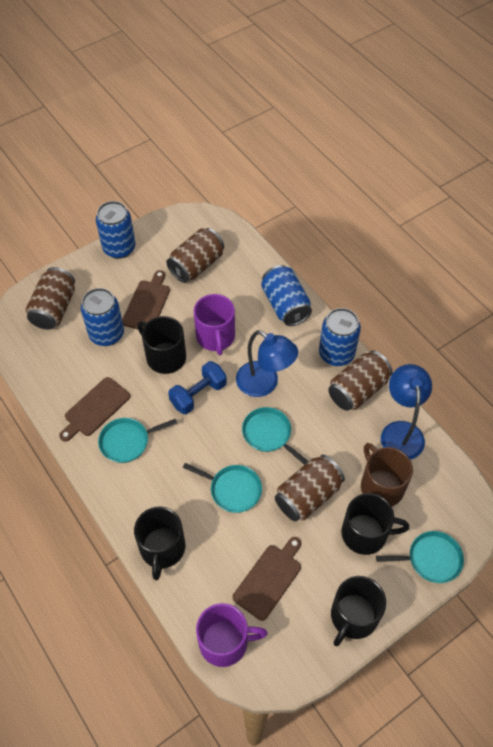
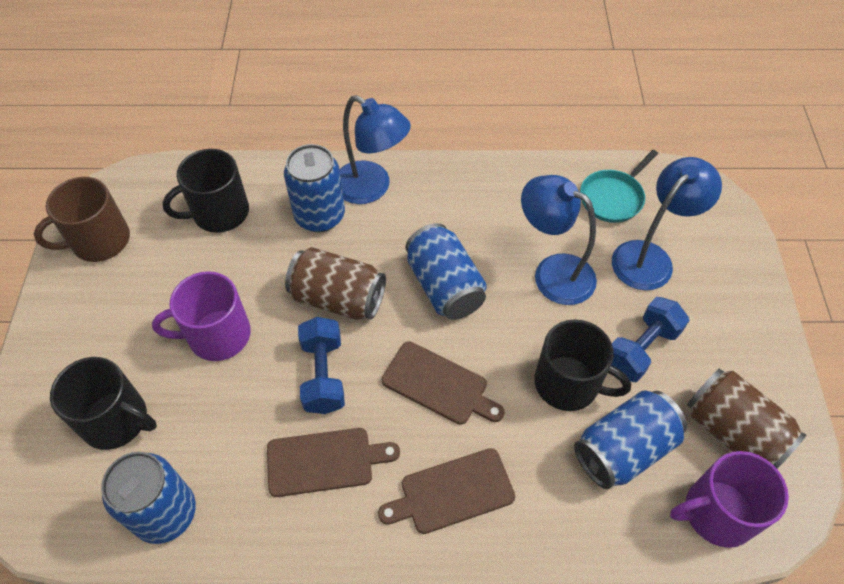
black mug: [134,507,185,580] [137,316,186,374] [331,576,386,646] [341,493,409,555] = 4 -> [50,357,157,450] [162,149,249,233] [534,319,631,411] = 3
blue dumbbell: [168,361,227,414] = 1 -> [298,317,345,414] [612,297,690,382] = 2
blue lamp: [236,330,298,397] [381,364,432,460] = 2 -> [339,95,411,204] [521,175,597,305] [612,157,722,290] = 3
brown can: [26,267,75,330] [166,228,224,283] [275,455,345,521] [328,351,393,411] = 4 -> [285,247,386,320] [687,369,806,469] = 2
turquoise pan: [98,418,177,463] [183,463,262,513] [242,407,309,465] [376,531,464,583] = 4 -> [580,150,658,223] = 1

